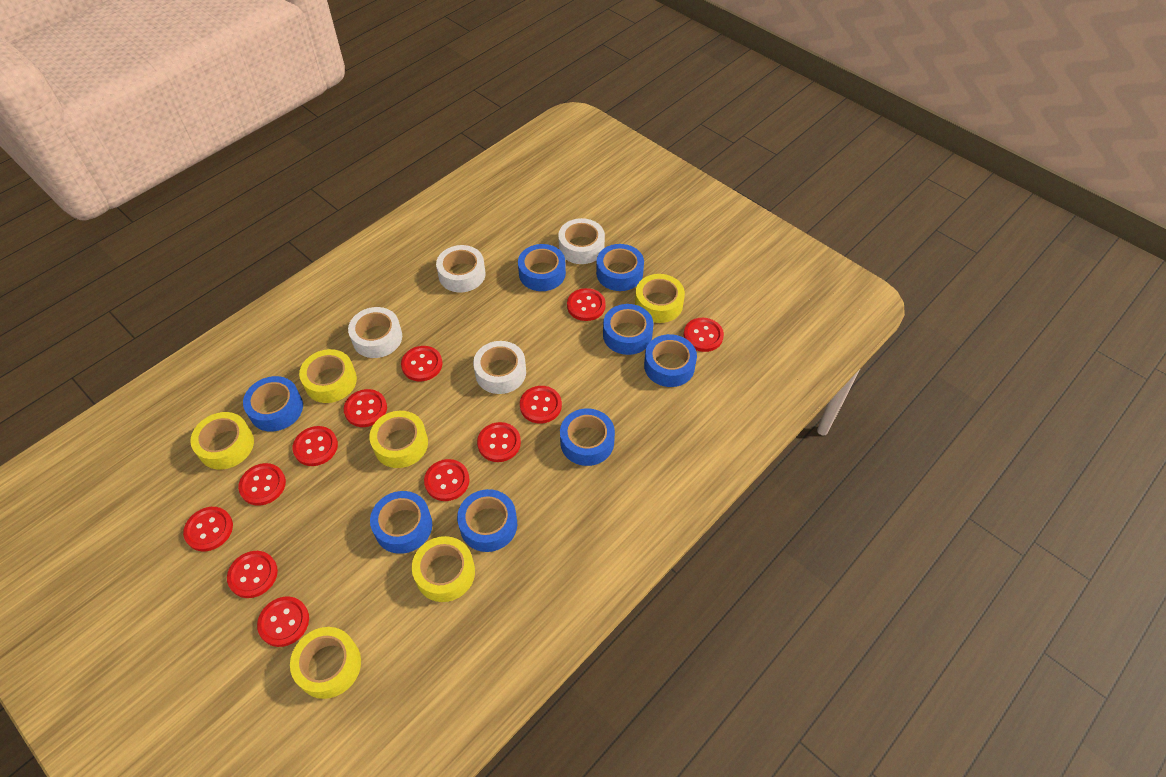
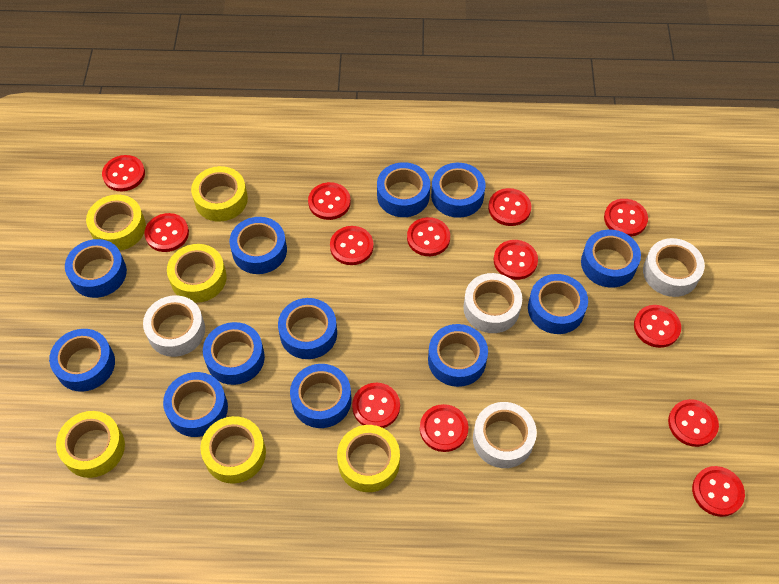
blue tape: [243,376,303,432] [370,491,432,554] [457,489,517,552] [518,244,566,291] [560,408,615,466] [596,244,644,291] [603,304,654,355] [644,334,697,387] = 8 -> [49,329,115,392] [65,239,127,298] [163,372,228,437] [203,322,265,385] [230,217,287,274] [278,298,337,359] [290,364,351,428] [377,162,430,217] [428,324,488,387] [431,163,485,218] [528,274,588,334] [581,230,641,288] = 12
red button: [183,507,233,551] [227,551,278,598] [238,463,286,506] [257,597,309,647] [292,426,338,466] [344,389,387,427] [401,346,443,381] [424,459,469,501] [477,422,521,462] [520,386,562,424] [567,288,606,321] [684,318,724,352] = 12 -> [102,155,145,191] [144,213,189,252] [308,182,351,220] [330,226,374,265] [352,383,400,428] [407,217,450,256] [420,404,468,452] [488,188,531,226] [494,240,538,280] [604,199,648,237] [634,305,681,348] [668,399,719,447] [692,466,745,517] = 13

